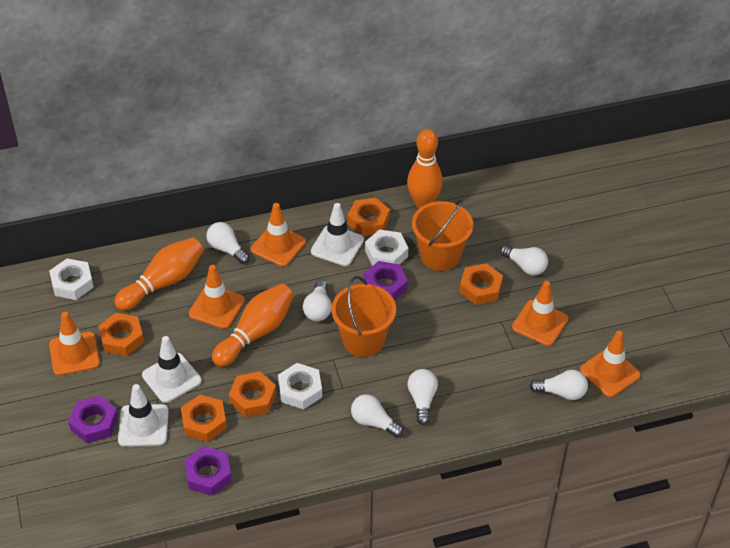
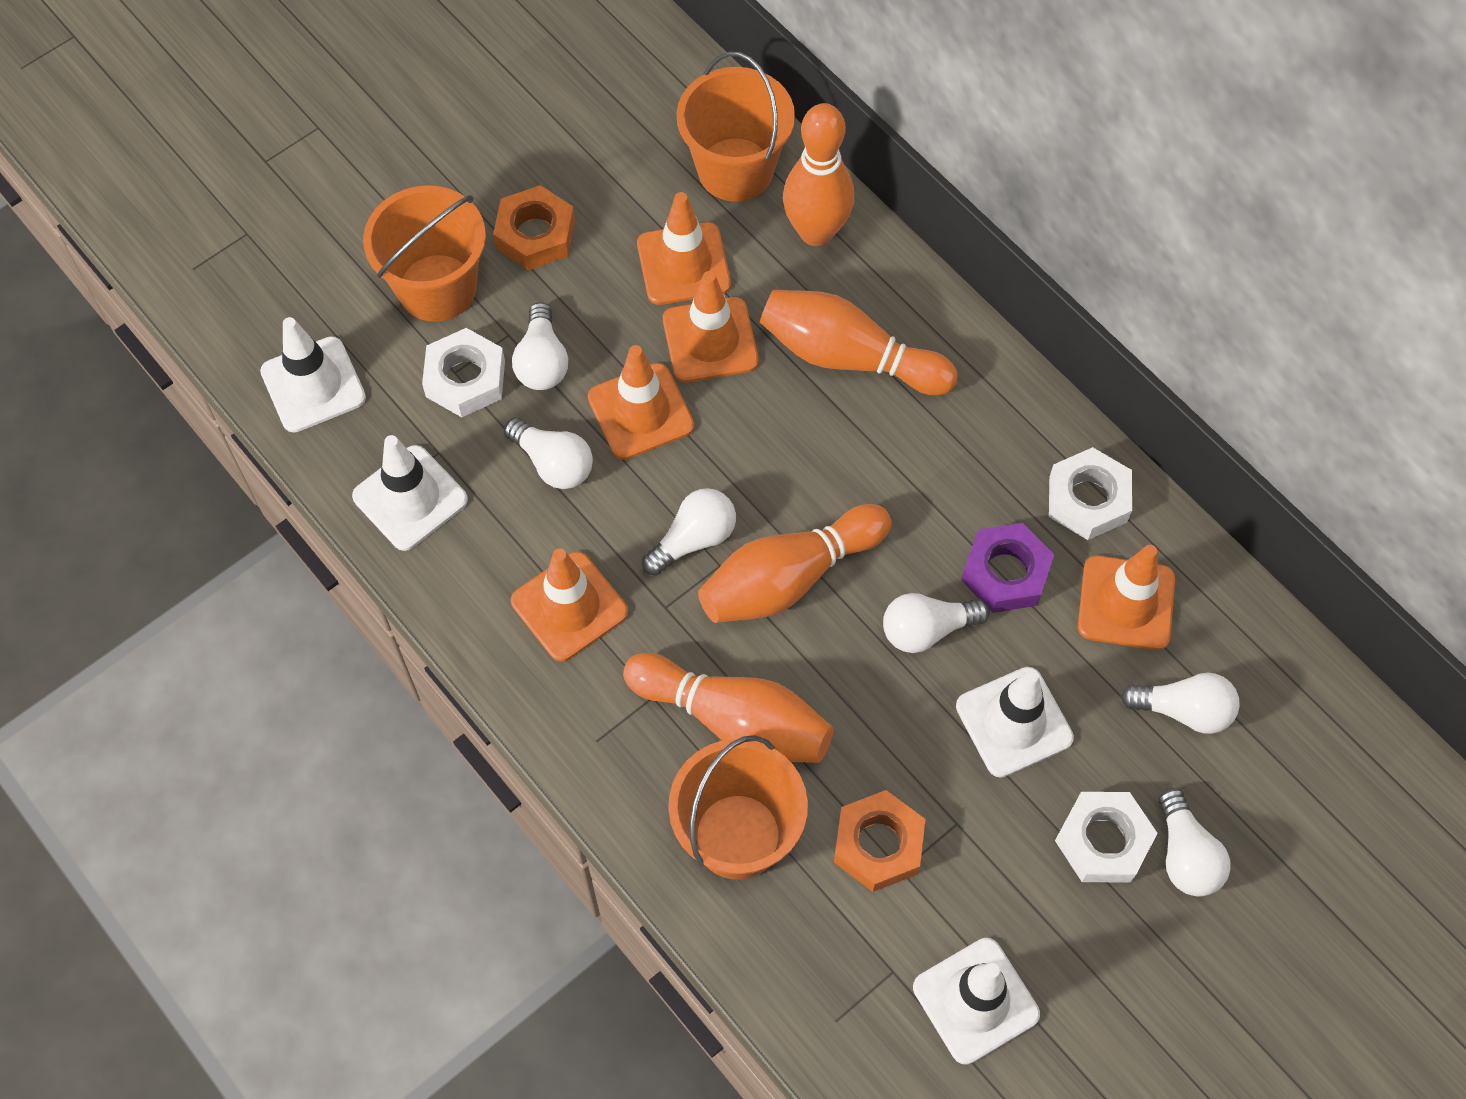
orange bowling pin: [114,237,204,311] [212,284,294,367] [407,129,443,208] = 3 -> [623,653,833,763] [698,504,892,623] [760,290,958,395] [783,103,854,246] = 4
orange bucket: [332,276,396,357] [412,199,473,271] = 2 -> [363,185,486,322] [668,735,808,880] [677,51,795,202] = 3
orange nut: [98,313,144,356] [181,395,227,442] [229,371,276,417] [348,198,390,236] [459,263,503,305] = 5 -> [493,185,575,270] [834,790,925,892] = 2
purple nut: [68,395,118,443] [184,446,232,496] [364,261,408,301] = 3 -> [961,523,1054,613] = 1
white traffic cone: [118,384,169,447] [142,336,202,403] [311,203,364,266] = 3 -> [260,317,366,433] [352,435,468,551] [913,938,1040,1065] [956,667,1074,778] = 4

